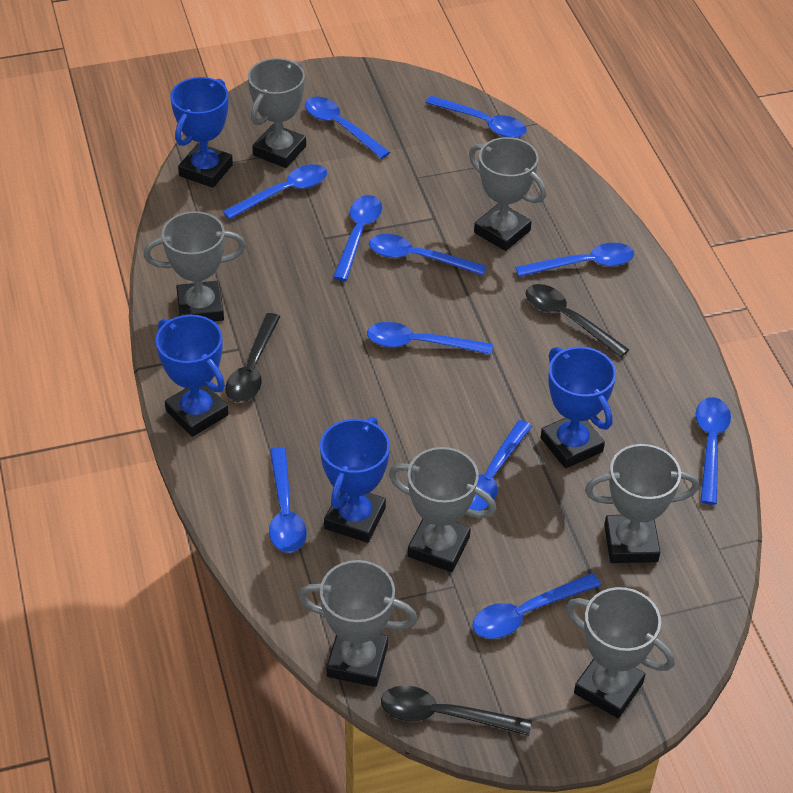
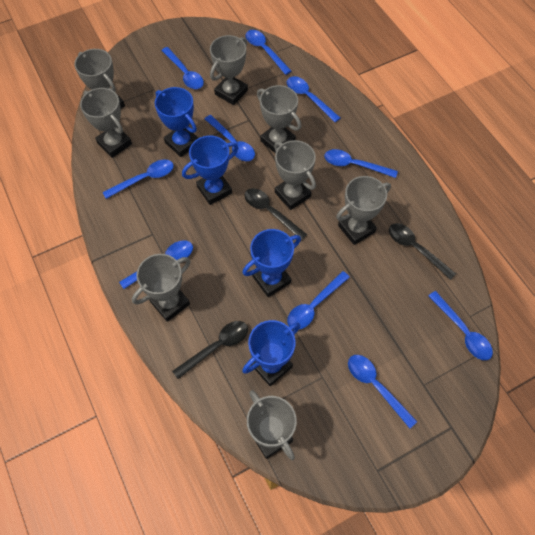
blue spoon: [223,164,327,220] [269,447,307,553] [305,97,390,159] [333,195,382,281] [367,322,493,355] [369,234,486,276] [426,96,527,138] [469,420,532,511] [472,573,601,639] [515,243,634,277] [696,397,731,505] = 11 -> [102,159,174,199] [119,240,193,289] [161,47,204,89] [205,115,255,161] [246,30,291,75] [287,76,340,122] [287,271,350,329] [325,149,398,178] [348,355,417,428] [428,291,493,360] = 10
grey trophy: [144,211,246,322] [248,58,306,168] [298,560,417,687] [389,447,496,572] [469,137,546,251] [566,587,675,718] [585,444,699,563] = 7 -> [74,49,125,108] [80,88,132,158] [132,254,191,322] [210,35,248,105] [247,390,297,460] [257,85,301,154] [274,140,316,210] [336,176,391,245] = 8

